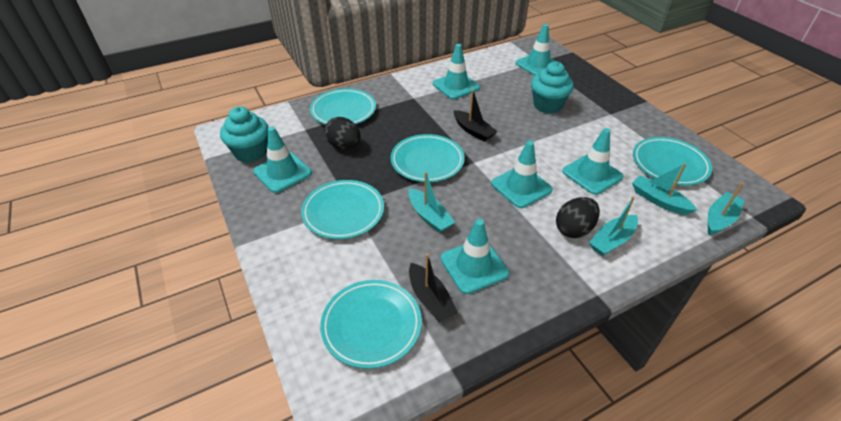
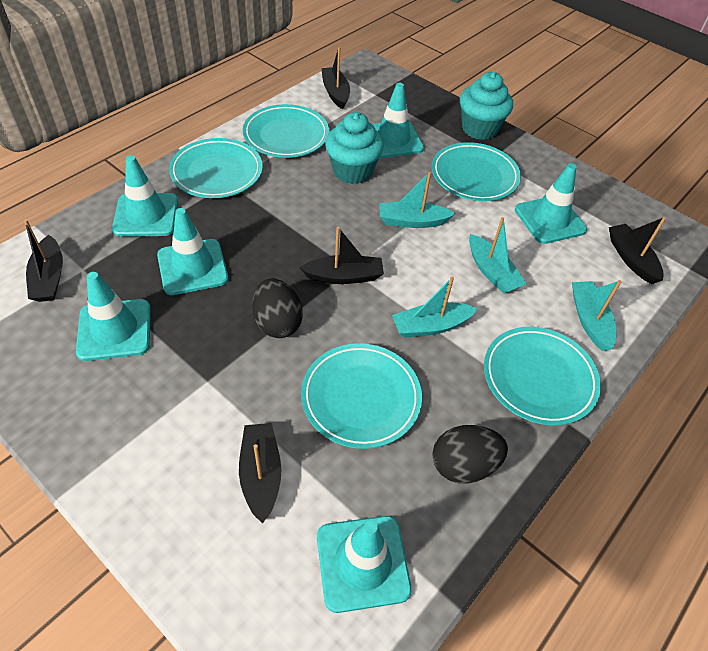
black boat: [409,253,458,322] [453,89,498,142] = 2 -> [24,219,63,302] [239,423,281,524] [300,227,384,284] [321,47,350,109] [609,217,666,284] = 5

